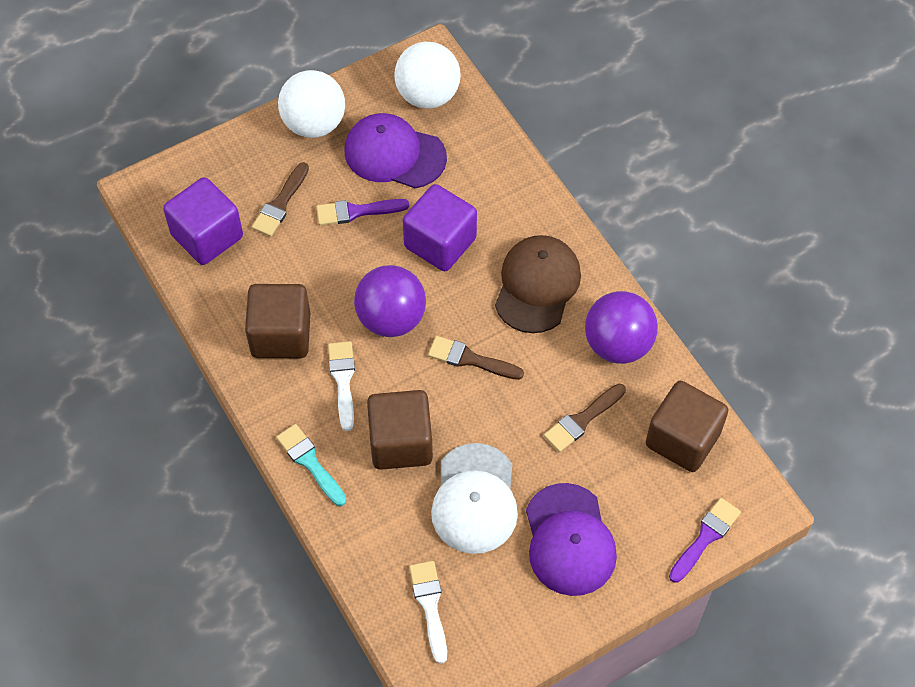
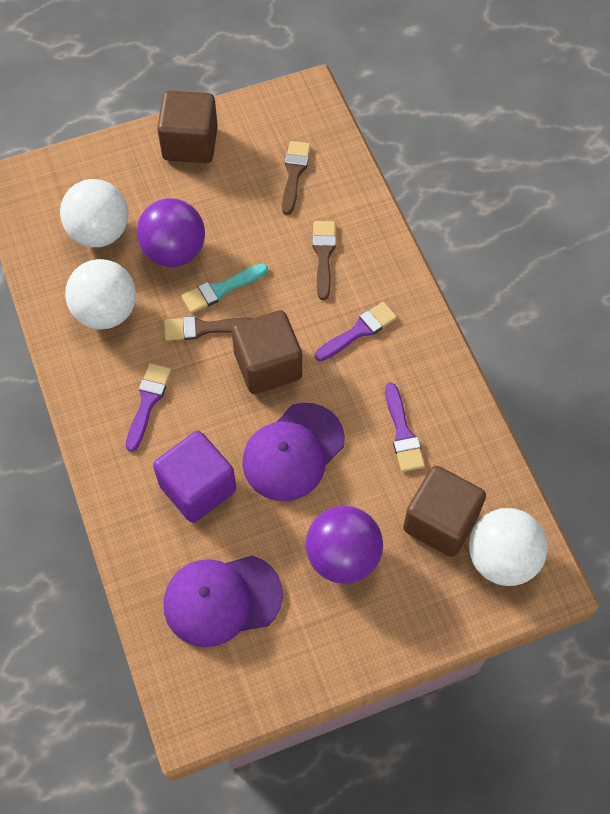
brown cap: [495,235,581,333] = 1 -> none = 0
purple brush: [316,199,409,226] [669,498,741,583] = 2 -> [126,363,171,452] [315,302,397,361] [385,382,425,472] = 3
purple cube: [163,177,243,265] [403,184,477,271] = 2 -> [153,431,236,523] = 1
white ball: [278,70,345,138] [394,42,461,109] = 2 -> [60,179,129,247] [65,259,136,329] [469,508,548,586] = 3
white brush: [328,341,355,431] [409,561,447,664] = 2 -> none = 0
white cap: [431,443,518,554] = 1 -> none = 0

